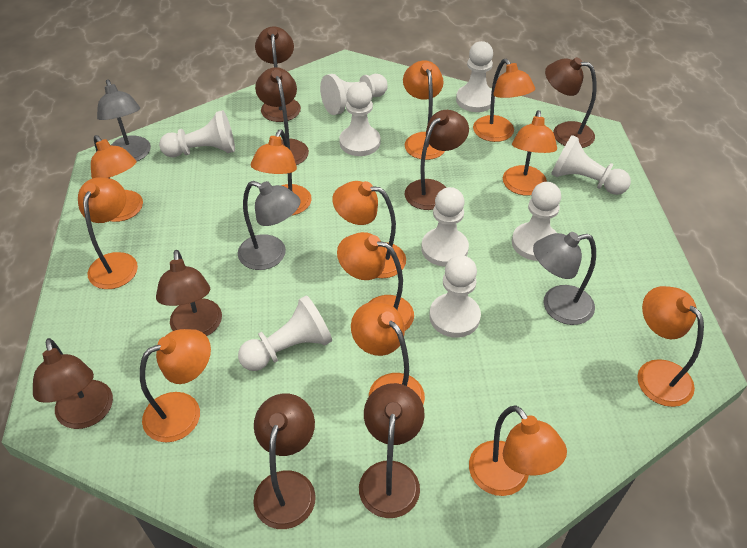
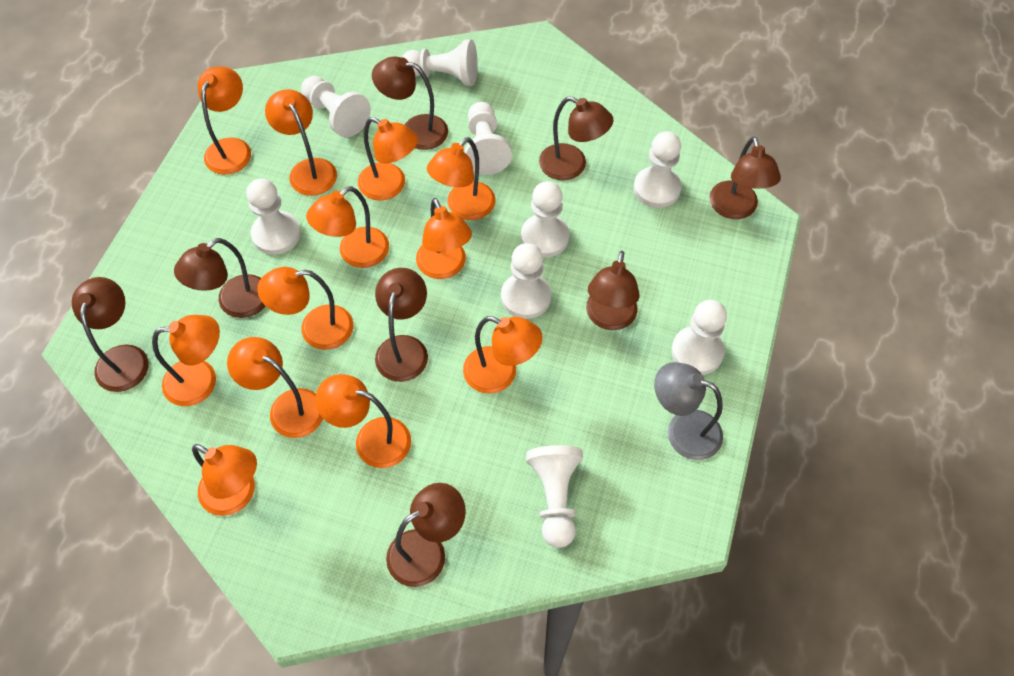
grey lamp: [97,79,151,162] [237,181,300,270] [533,232,596,325] = 3 -> [654,362,723,460] = 1

